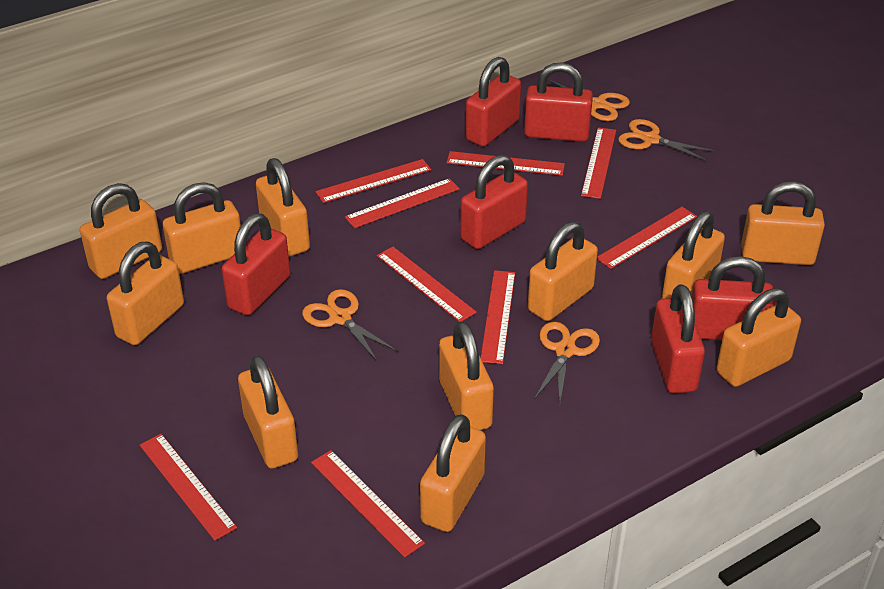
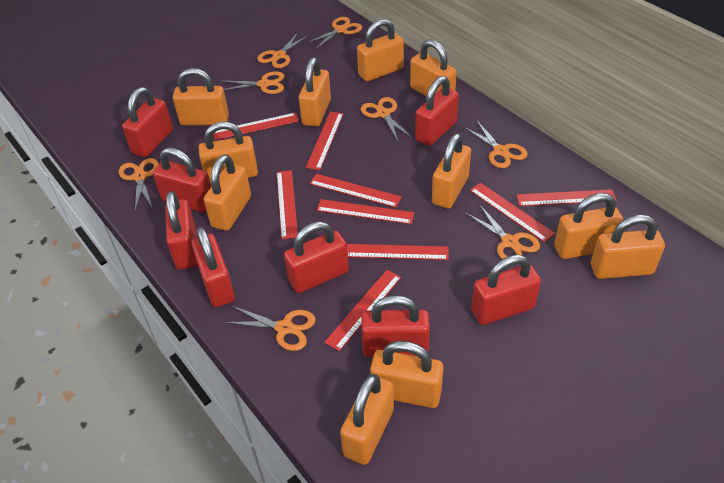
orange scissors: [302,289,398,362] [534,322,600,403] [548,79,630,121] [618,119,715,162] = 4 -> [119,158,159,211] [221,71,285,94] [224,306,316,351] [257,32,309,68] [305,17,362,50] [361,97,413,141] [464,121,528,168] [466,204,540,259] = 8
red padlock: [222,213,290,316] [460,155,528,249] [465,57,521,147] [524,62,593,142] [651,284,705,394] [692,256,775,340] = 6 -> [122,87,173,157] [153,148,211,213] [165,191,198,270] [191,227,235,307] [284,222,349,293] [361,295,430,357] [415,76,459,146] [471,254,541,325] = 8

